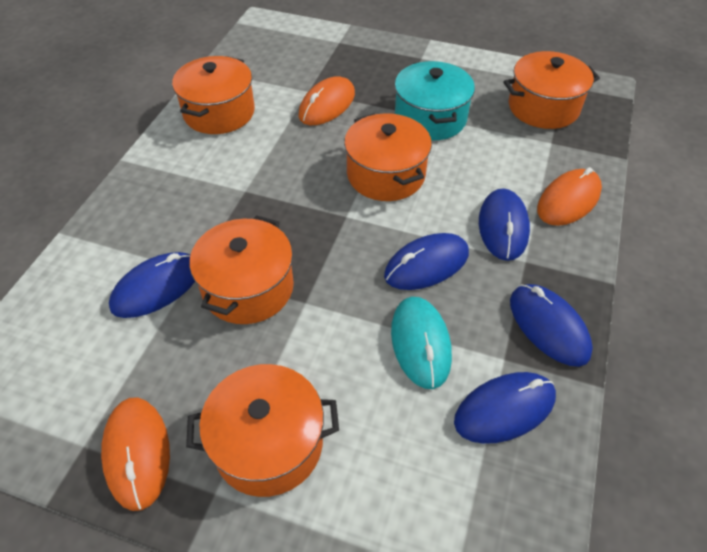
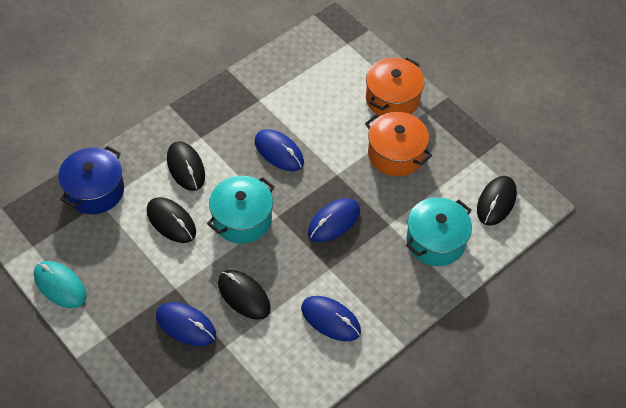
black mouse: none = 0 -> [147,197,196,243] [167,141,205,191] [218,270,271,320] [477,176,517,226] = 4
blue mouse: [109,252,195,318] [384,233,469,290] [454,372,556,444] [479,188,530,261] [510,284,593,367] = 5 -> [156,302,216,346] [254,129,304,171] [301,296,361,341] [308,198,360,242] = 4
blue pot: none = 0 -> [58,146,124,214] = 1
orange mouse: [101,397,170,511] [298,76,355,125] [537,167,602,226] = 3 -> none = 0
orange pot: [172,56,255,134] [186,364,339,497] [190,215,294,324] [344,113,432,201] [503,51,600,129] = 5 -> [365,112,432,176] [366,57,425,116] = 2
turquoise pot: [395,61,475,141] = 1 -> [207,176,275,244] [406,197,472,266] = 2

